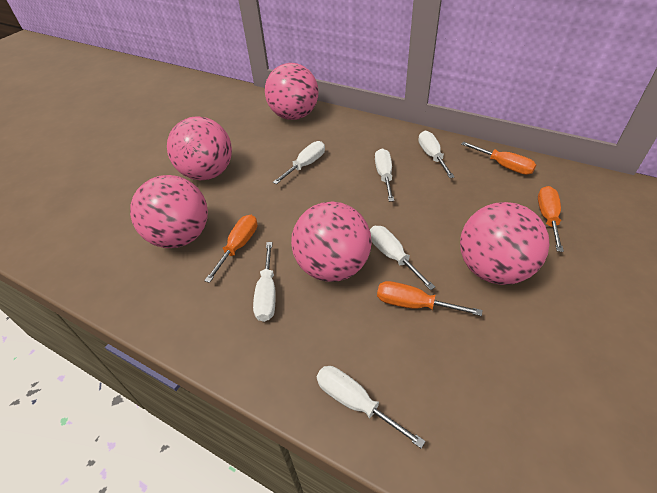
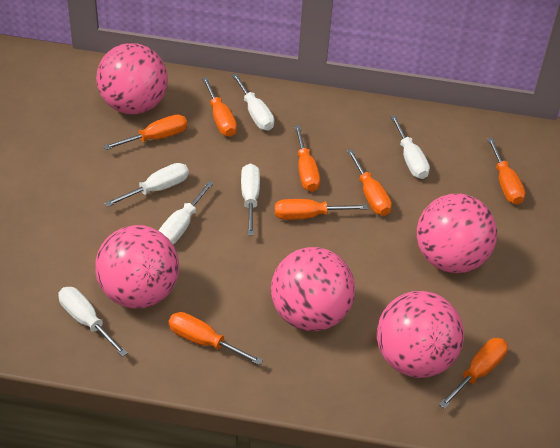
orange screwdriver: [204,215,257,283] [377,281,483,316] [461,141,536,175] [538,186,564,252] = 4 -> [103,115,187,150] [169,312,263,365] [202,77,237,137] [275,199,368,220] [294,125,320,192] [347,149,392,216] [439,338,508,409] [487,138,525,205] = 8

